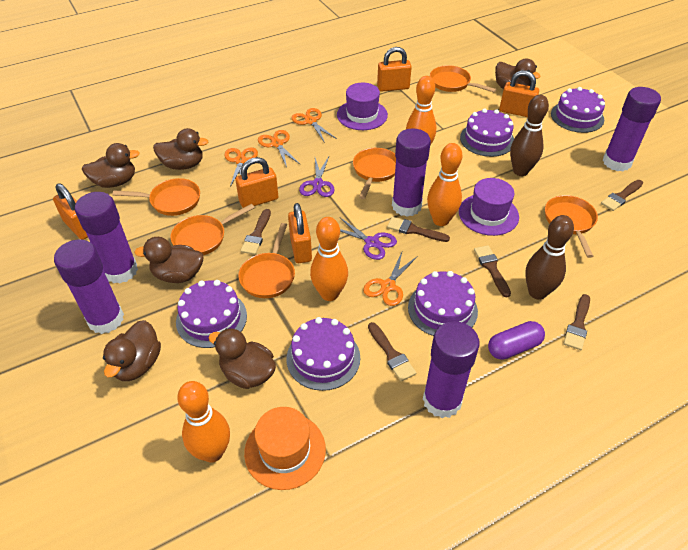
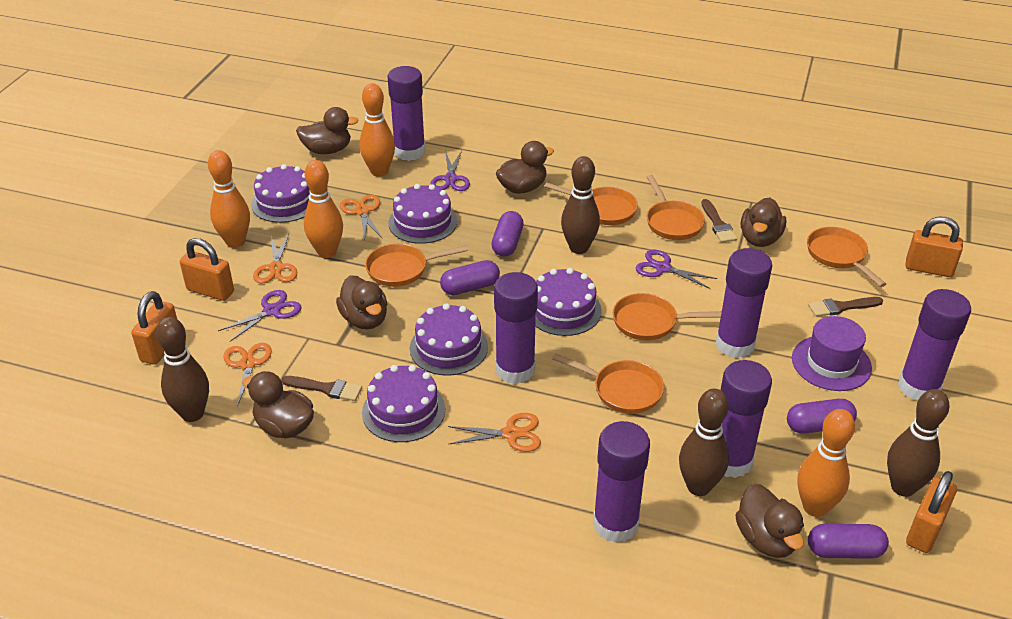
brown bowling pin: [510,95,549,176] [525,215,574,300] = 2 -> [156,317,209,422] [561,156,600,254] [679,389,729,496] [887,389,949,497] = 4
brown brush: [240,209,271,255] [368,322,416,381] [387,217,450,242] [474,245,511,298] [563,294,590,350] [601,180,643,211] = 6 -> [281,376,362,401] [701,199,737,243] [808,297,883,317] = 3
orange hat: [244,407,326,490] = 1 -> none = 0
orange padlock: [53,183,88,240] [235,157,278,208] [288,203,312,263] [377,47,412,92] [499,70,539,117] = 5 -> [131,291,177,365] [180,238,234,301] [905,217,963,277] [906,471,957,553] = 4
purple capsule: [488,321,545,360] = 1 -> [440,260,500,295] [491,211,524,257] [787,399,857,434] [808,524,889,559] = 4
purple glue stick: [54,240,124,334] [75,192,138,284] [392,128,431,217] [423,321,480,418] [602,87,661,171] = 5 -> [387,66,426,161] [494,272,538,384] [593,421,650,543] [715,248,772,358] [721,360,772,478] [898,289,971,400] = 6
purple hat: [337,83,388,130] [459,178,519,236] = 2 -> [792,316,872,391] = 1
purple scissors: [299,157,335,197] [339,217,397,260] = 2 -> [218,290,302,342] [430,151,470,191] [635,250,717,289] = 3

